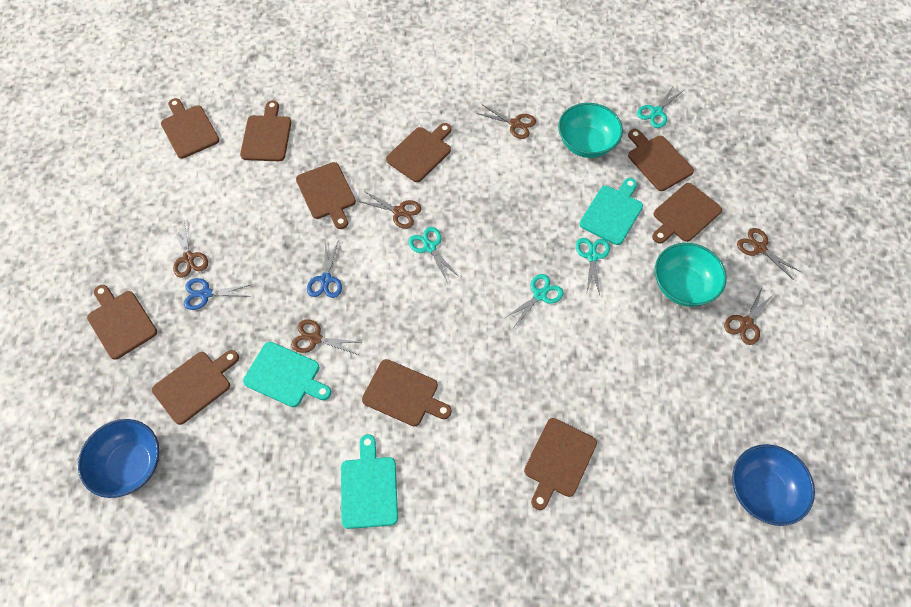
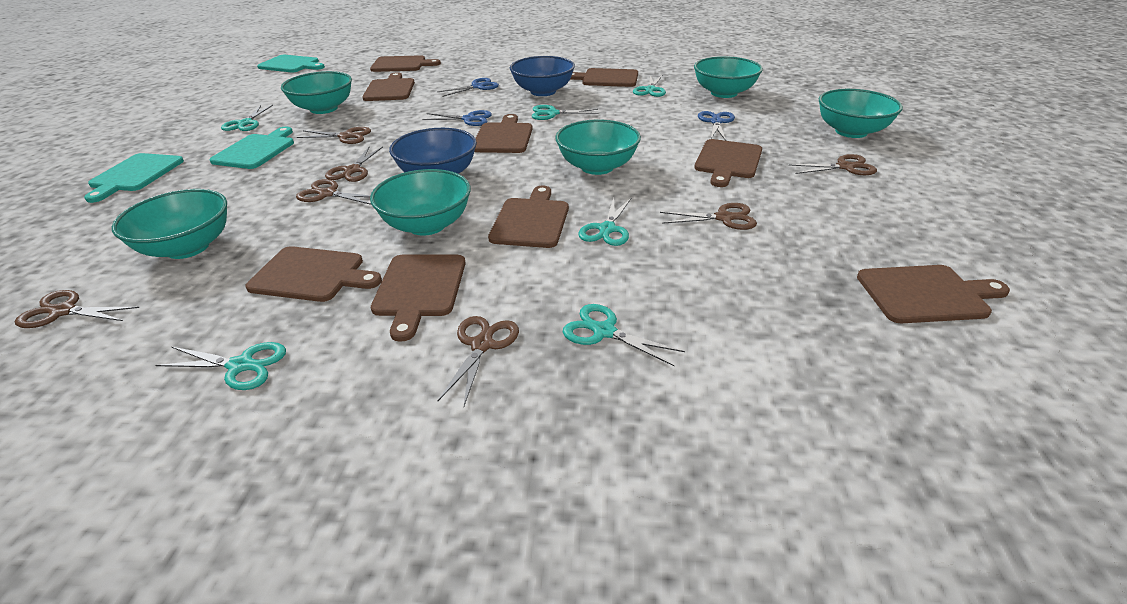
blue scissors: [184,278,252,310] [307,240,342,298] = 2 -> [422,110,492,126] [438,78,499,97] [698,111,735,141] = 3
brown cutting board: [87,285,157,360] [152,350,239,425] [161,98,219,159] [240,100,291,161] [296,162,356,229] [362,359,452,426] [386,123,452,182] [524,418,597,510] [628,129,694,191] [652,183,722,244] = 10 -> [246,246,382,302] [362,72,415,101] [370,55,441,72] [371,255,466,342] [474,114,533,153] [488,186,569,248] [570,68,638,87] [694,139,762,187] [857,265,1010,323] = 9
brown scissors: [172,222,208,278] [291,319,363,355] [358,191,421,229] [476,104,536,139] [724,288,774,345] [737,228,801,280] = 6 -> [15,290,139,328] [296,179,371,205] [297,127,371,144] [325,147,383,182] [438,316,519,406] [660,203,757,230] [789,154,877,175] = 7
turquoise bowl: [558,103,623,158] [655,243,727,307] = 2 -> [112,189,227,259] [281,71,352,114] [370,169,471,236] [555,119,641,175] [694,56,763,98] [819,89,903,138] = 6
turquoise scissors: [408,227,459,283] [503,274,564,327] [576,238,610,295] [637,85,684,128] = 4 -> [156,342,286,390] [221,105,273,131] [532,105,599,120] [563,304,685,366] [578,198,631,246] [633,75,666,97] = 6

